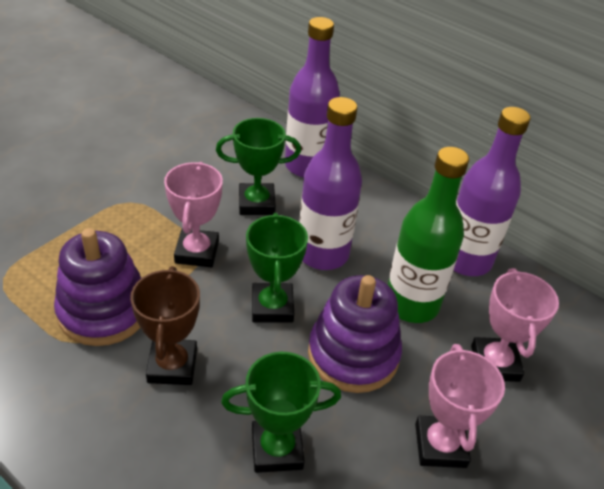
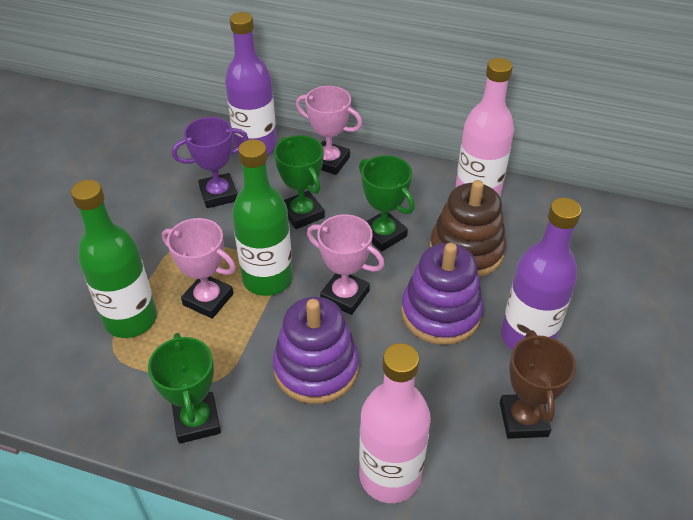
brown stacking toy: none = 0 -> [429,180,506,277] = 1
green bottle: [388,147,469,323] = 1 -> [71,180,157,338] [232,140,293,296] = 2
pink bottle: none = 0 -> [359,343,431,503] [455,58,514,196] = 2
purple bottle: [285,17,340,178] [299,97,362,270] [453,107,531,276] = 3 -> [225,12,277,155] [501,198,581,350] = 2
purple trophy: none = 0 -> [172,117,249,208] = 1

